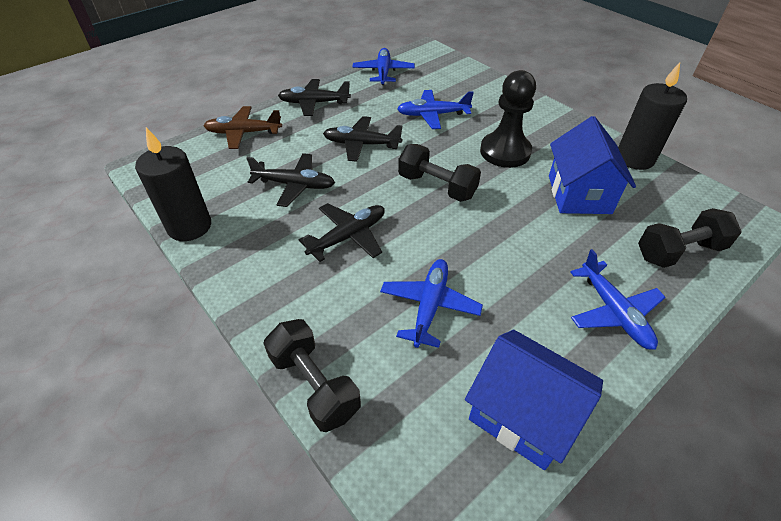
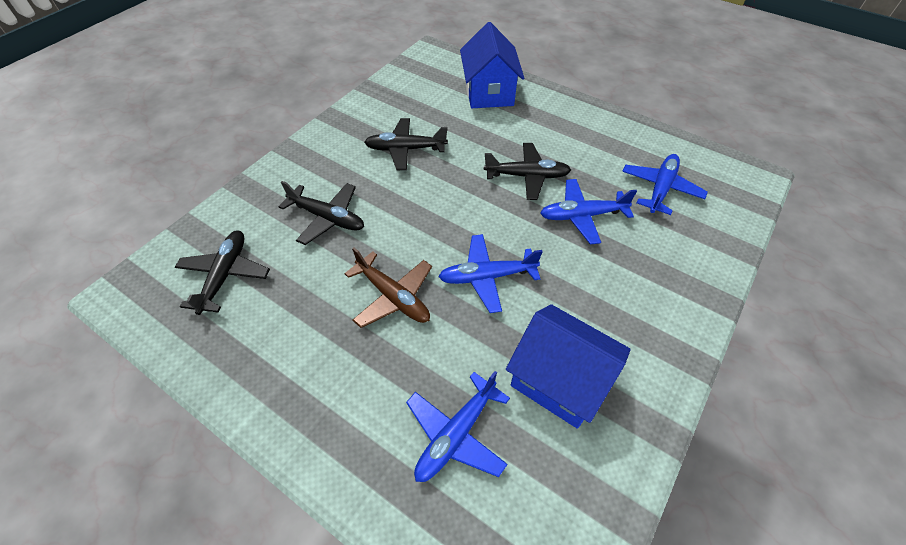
black candle: [135,127,211,241] [618,62,687,170] = 2 -> none = 0
black dumbbell: [263,319,361,432] [398,144,481,202] [638,208,741,268] = 3 -> none = 0
black pawn: [480,70,536,168] = 1 -> none = 0

